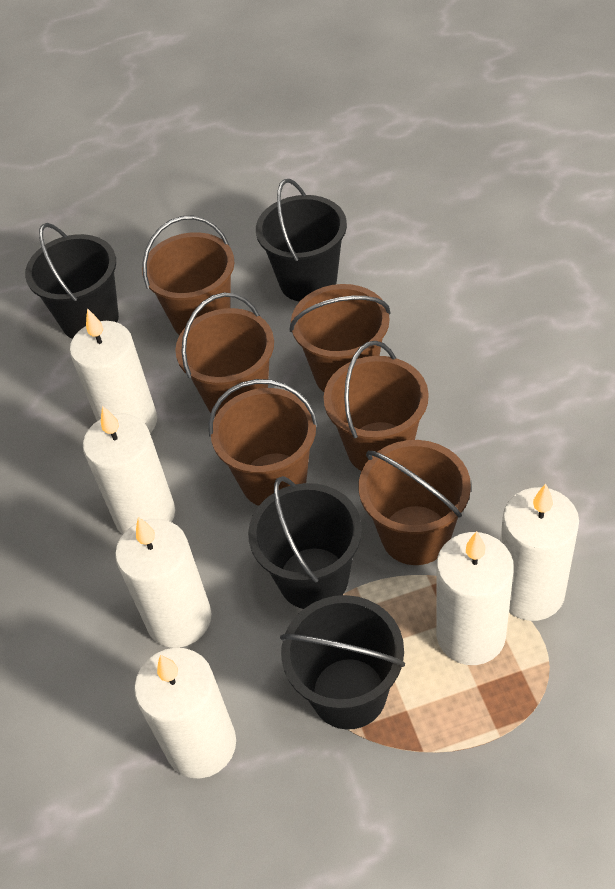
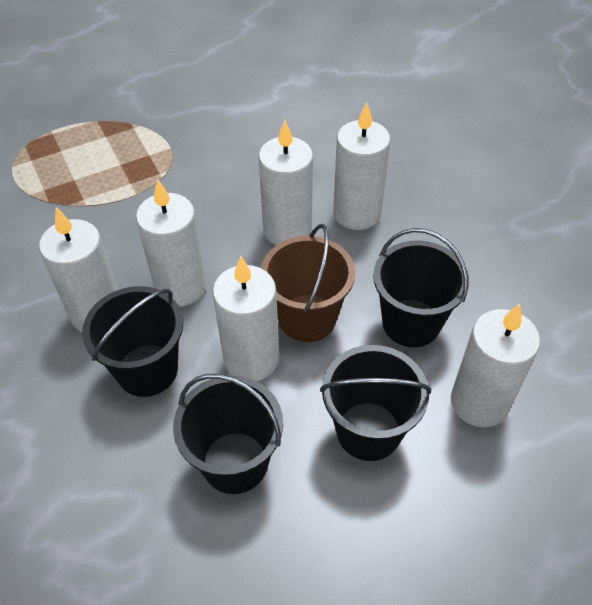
brown bucket: [142,215,235,335] [175,293,274,416] [209,379,318,506] [289,284,391,392] [324,341,429,471] [359,440,471,565] = 6 -> [261,224,355,342] = 1

